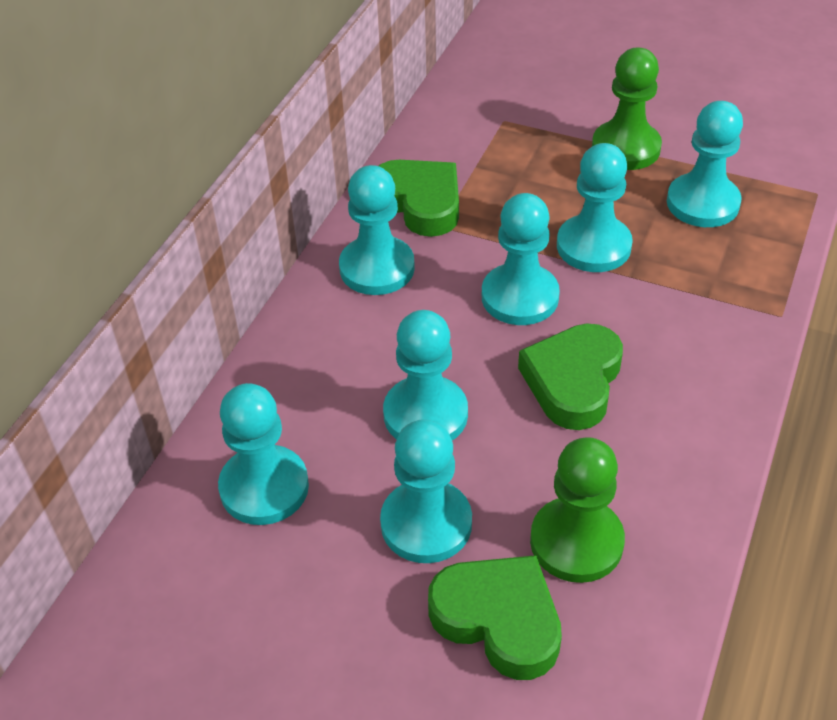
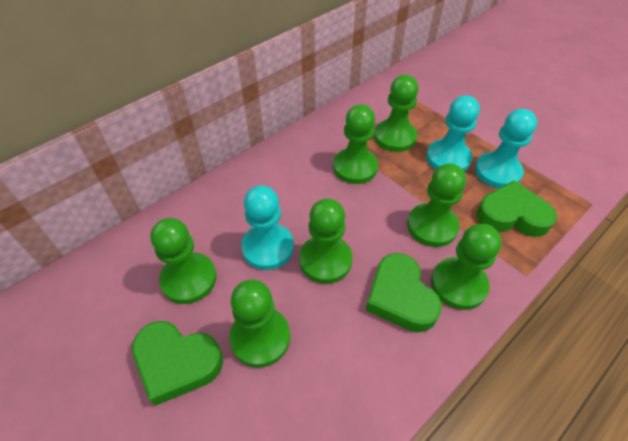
green pawn: [530,437,625,583] [592,48,662,170] = 2 -> [150,218,217,304] [229,279,290,368] [299,198,352,284] [333,104,378,184] [374,75,419,152] [407,163,466,247] [431,224,501,310] = 7
turquoise pawn: [218,383,309,525] [339,165,415,295] [380,419,472,563] [383,310,468,441] [482,193,560,325] [557,143,633,272] [667,101,743,227] = 7 -> [241,185,294,270] [426,95,480,172] [475,109,537,188] = 3

